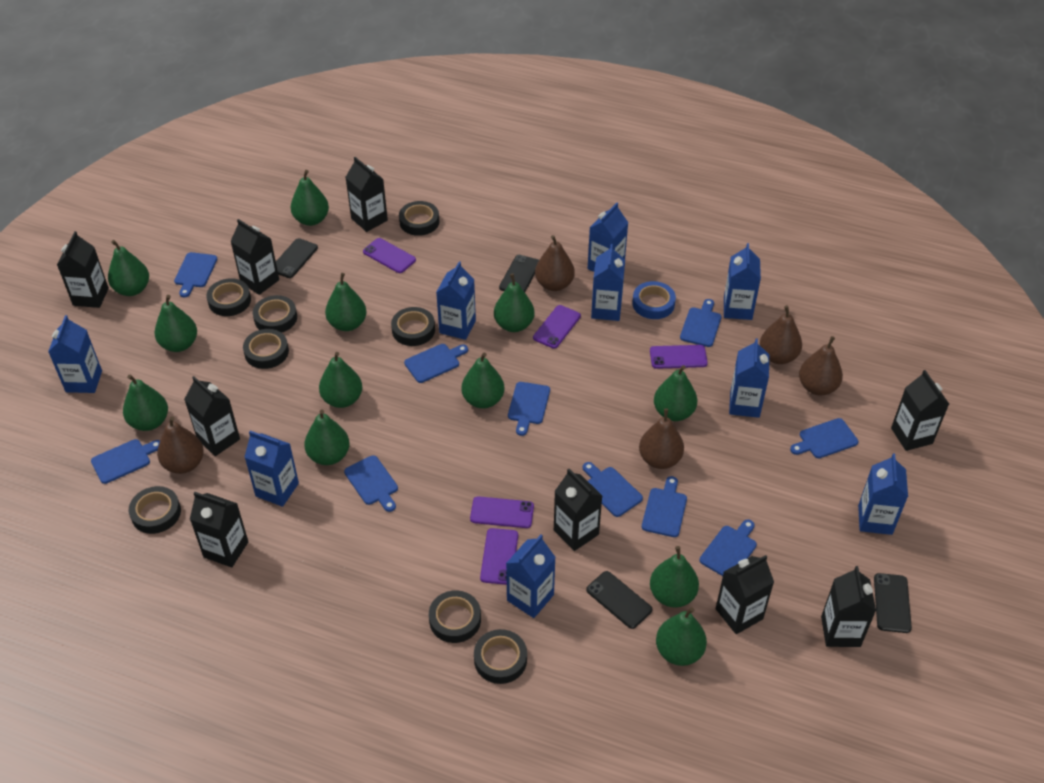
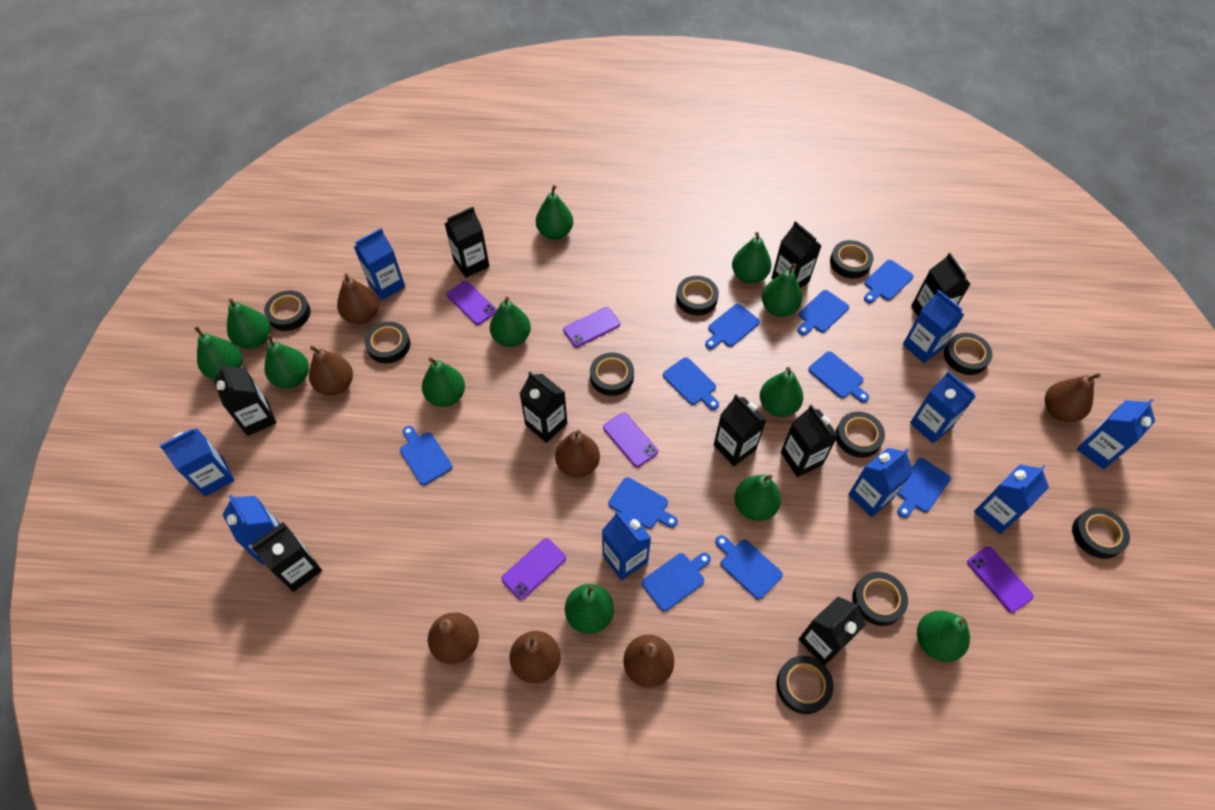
black phone: [276,238,318,278] [499,255,539,292] [586,571,652,629] [874,573,912,633] = 4 -> none = 0
black tape: [129,486,181,534] [206,278,251,316] [243,329,289,369] [253,295,297,333] [391,307,435,346] [399,201,439,236] [429,590,481,643] [474,629,527,684] = 8 -> [264,290,311,331] [364,322,410,363] [590,352,634,396] [676,276,719,316] [776,656,834,714] [830,240,873,279] [836,412,885,458] [852,572,908,626] [944,333,993,375] [1072,508,1130,559] = 10
blue tape: [632,281,676,319] = 1 -> none = 0
brown pear: [157,416,204,474] [535,235,575,291] [639,408,684,469] [760,305,802,364] [799,336,843,395] = 5 -> [309,346,353,395] [337,273,379,324] [428,612,479,664] [509,631,561,684] [555,430,600,478] [623,635,674,688] [1045,373,1101,422] = 7

